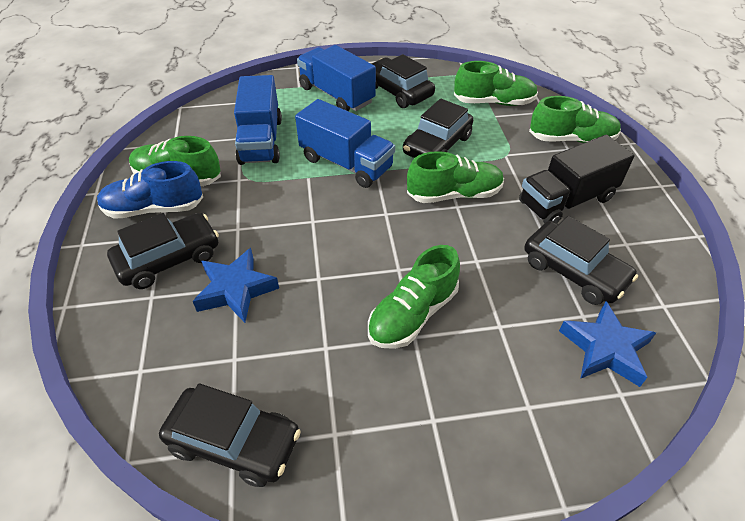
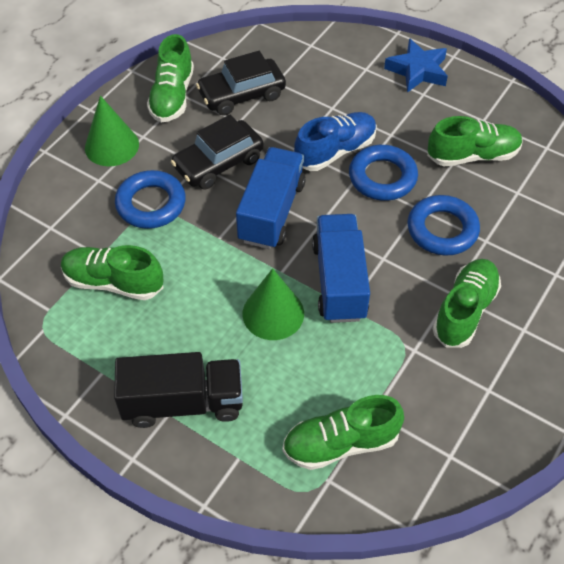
black car: [107,213,219,289] [159,384,301,487] [372,54,435,108] [403,99,473,158] [525,216,638,305] = 5 -> [171,115,264,189] [196,51,286,116] = 2
blue ring: none = 0 -> [115,170,186,229] [349,145,418,201] [407,195,480,255] = 3
blue star: [193,248,279,323] [559,301,656,387] = 2 -> [384,38,448,93] = 1
blue truck: [234,75,282,165] [295,99,395,188] [297,45,376,111] = 3 -> [236,147,306,249] [312,214,370,323] = 2
green cone: none = 0 -> [85,96,139,166] [242,268,304,340] = 2

